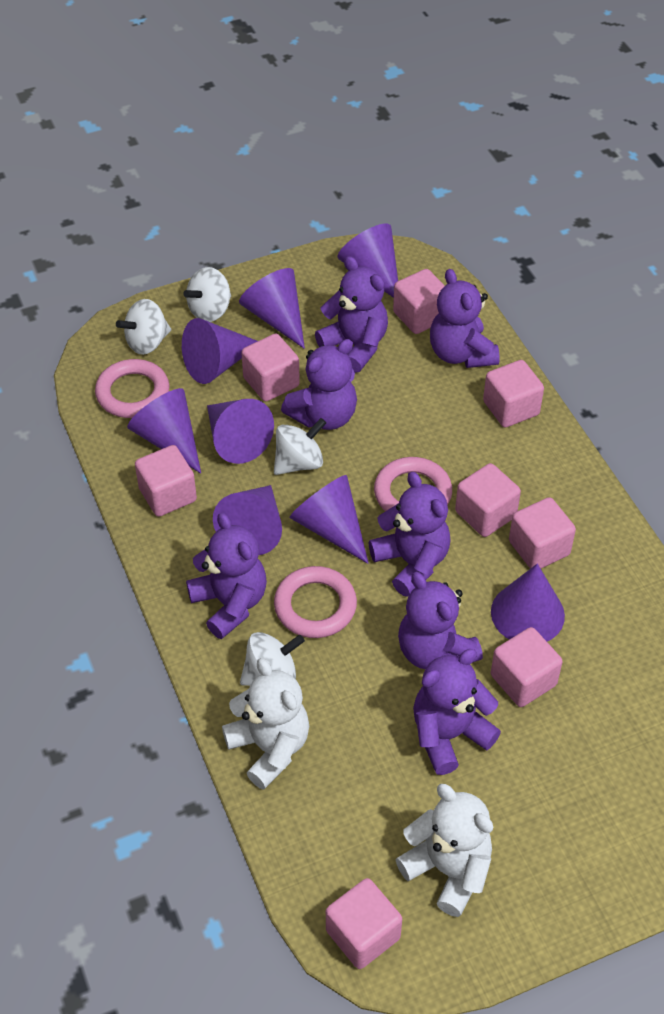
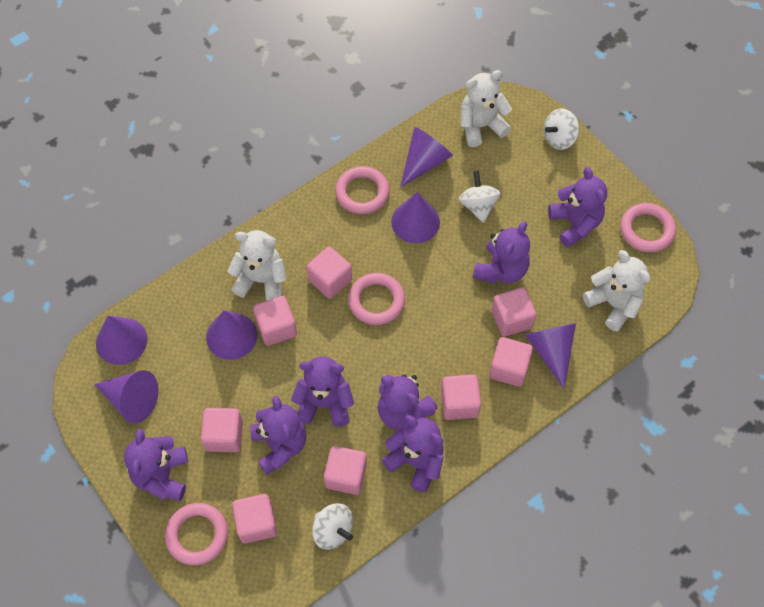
pink ring: [95,359,170,418] [274,566,357,638] [374,457,452,511] = 3 -> [165,503,228,565] [335,166,390,214] [348,273,405,325] [620,203,676,253] = 4
purple cone: [127,388,201,474] [182,318,257,384] [207,399,274,464] [213,485,282,555] [239,268,305,349] [290,475,369,564] [337,224,398,298] [491,564,565,641] = 8 -> [94,370,158,423] [96,316,148,365] [206,310,257,360] [391,192,440,243] [400,127,453,187] [525,323,576,389] = 6
white spinning top: [116,299,171,355] [183,267,231,322] [240,632,305,686] [274,418,326,475] = 4 -> [312,503,353,550] [459,171,500,223] [544,109,579,150] = 3
white teddy bear: [222,658,309,790] [395,784,493,917] = 2 -> [228,230,287,301] [460,70,512,147] [583,250,651,331] = 3

